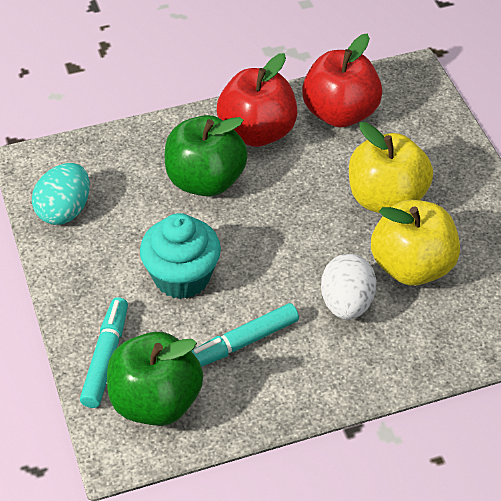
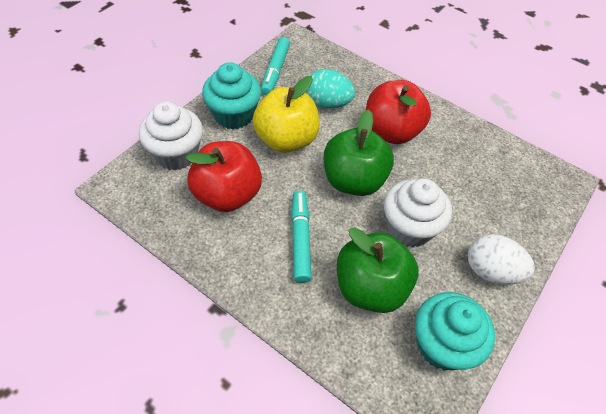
turquoise cupcake: [140,213,221,299] = 1 -> [202,62,261,129] [415,292,495,371] = 2
white cupcake: none = 0 -> [139,101,203,170] [384,178,452,247] = 2
yellow apple: [349,122,433,213] [371,200,460,286] = 2 -> [253,76,320,153] = 1

